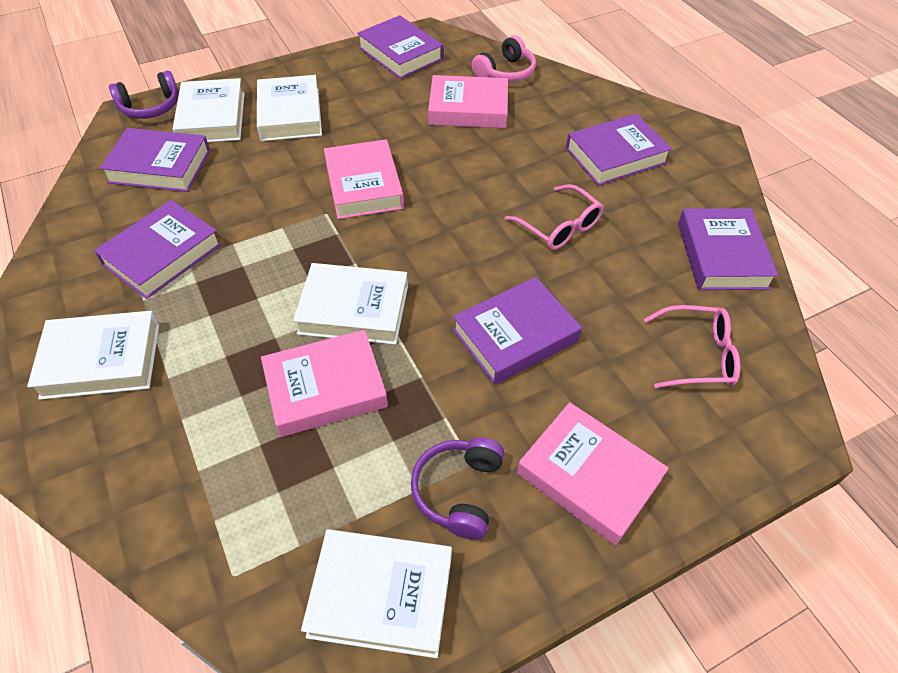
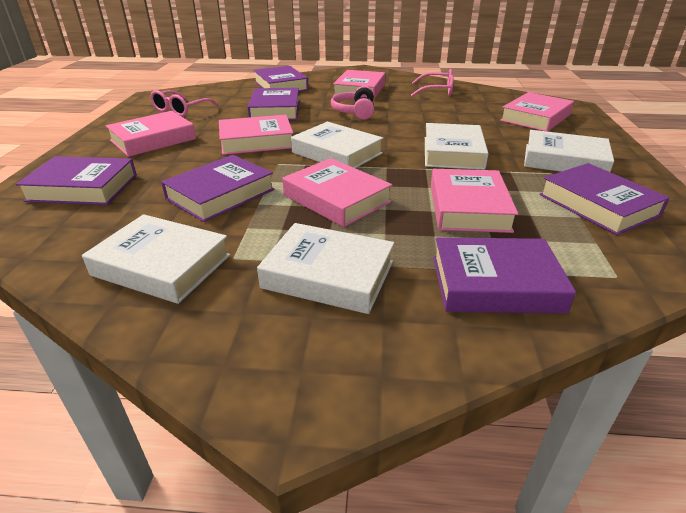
pink book: [261,330,388,437] [324,139,404,219] [428,75,508,128] [517,402,669,546] = 4 -> [105,111,196,157] [219,115,293,155] [282,158,392,227] [333,70,385,100] [431,169,518,233] [500,92,574,132] = 6
purple headphones: [109,71,179,119] [411,437,505,540] = 2 -> none = 0

